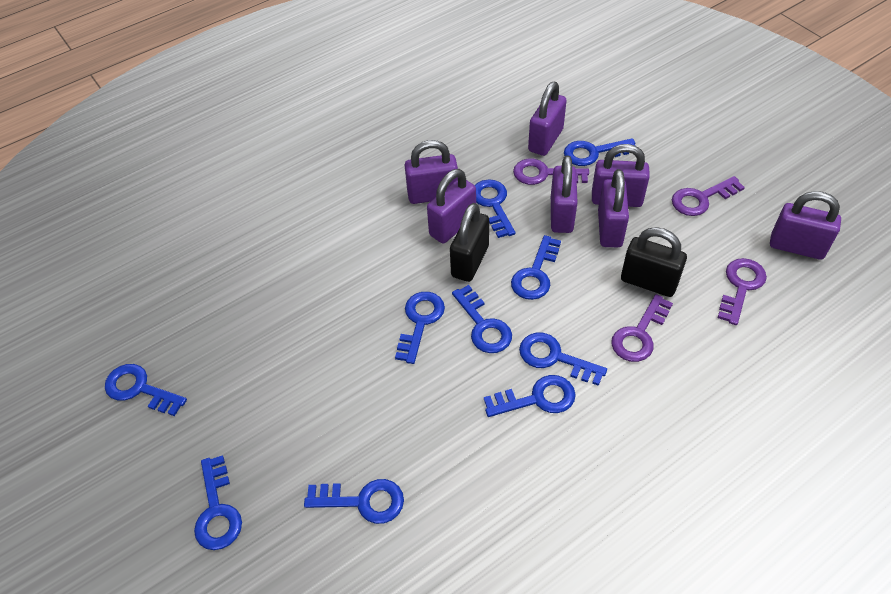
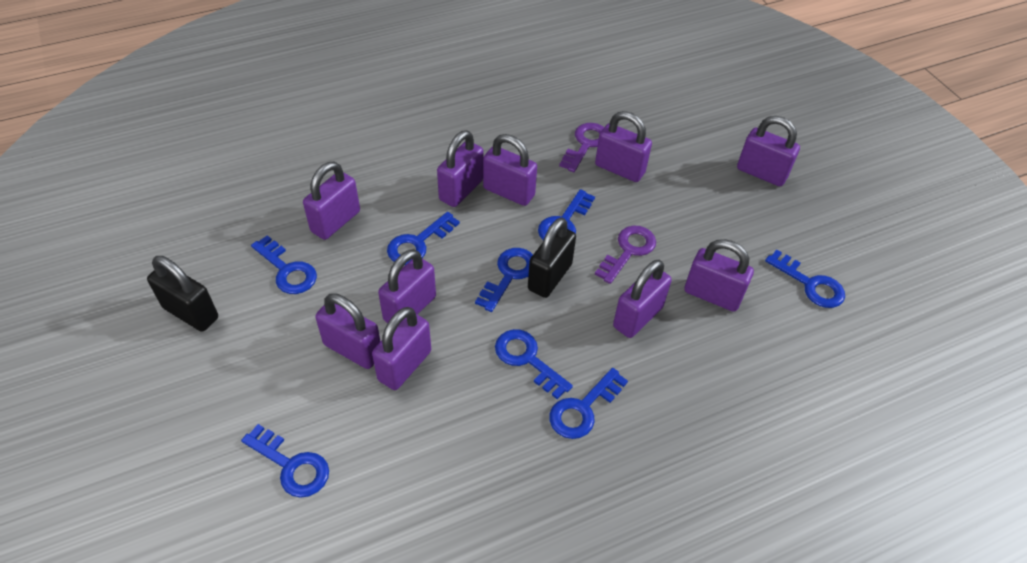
blue key: [105,364,187,416] [194,455,242,550] [304,479,404,524] [395,292,445,364] [452,285,512,353] [475,179,515,238] [484,375,576,417] [511,235,561,300] [519,332,607,386] [564,138,635,166] = 10 -> [241,424,329,498] [251,235,317,294] [387,212,460,265] [475,248,533,312] [495,329,573,399] [538,189,595,240] [549,368,628,439] [765,250,845,308] = 8
purple key: [513,159,589,185] [611,294,673,362] [672,176,745,216] [718,258,767,325] = 4 -> [559,123,604,172] [595,226,656,284] = 2
purple padlock: [405,140,458,204] [427,169,476,243] [528,81,567,156] [551,155,578,233] [592,144,650,207] [598,169,629,247] [770,191,841,259] = 7 -> [303,162,360,240] [315,293,381,369] [372,307,431,390] [378,249,436,323] [437,130,483,207] [483,134,537,206] [595,111,652,182] [613,260,672,338] [684,239,754,312] [737,116,800,186] = 10

